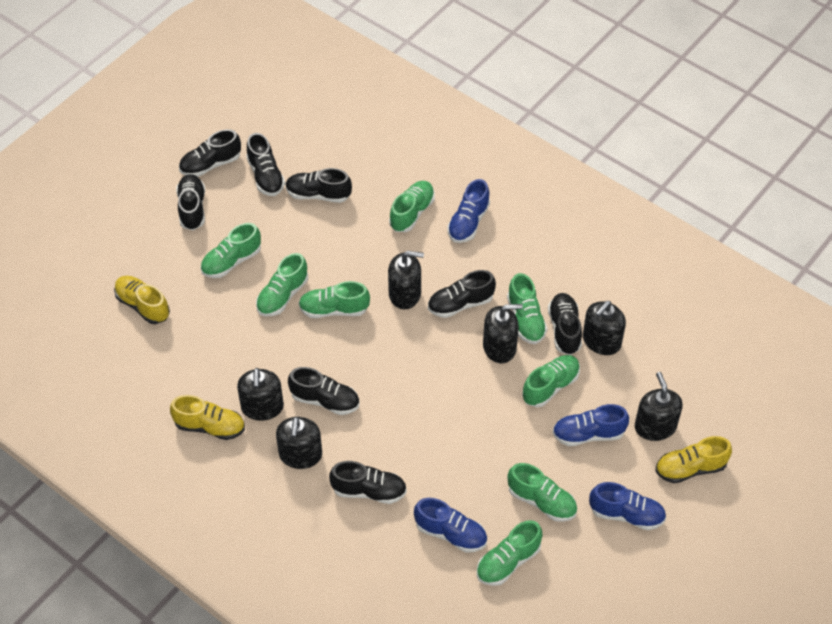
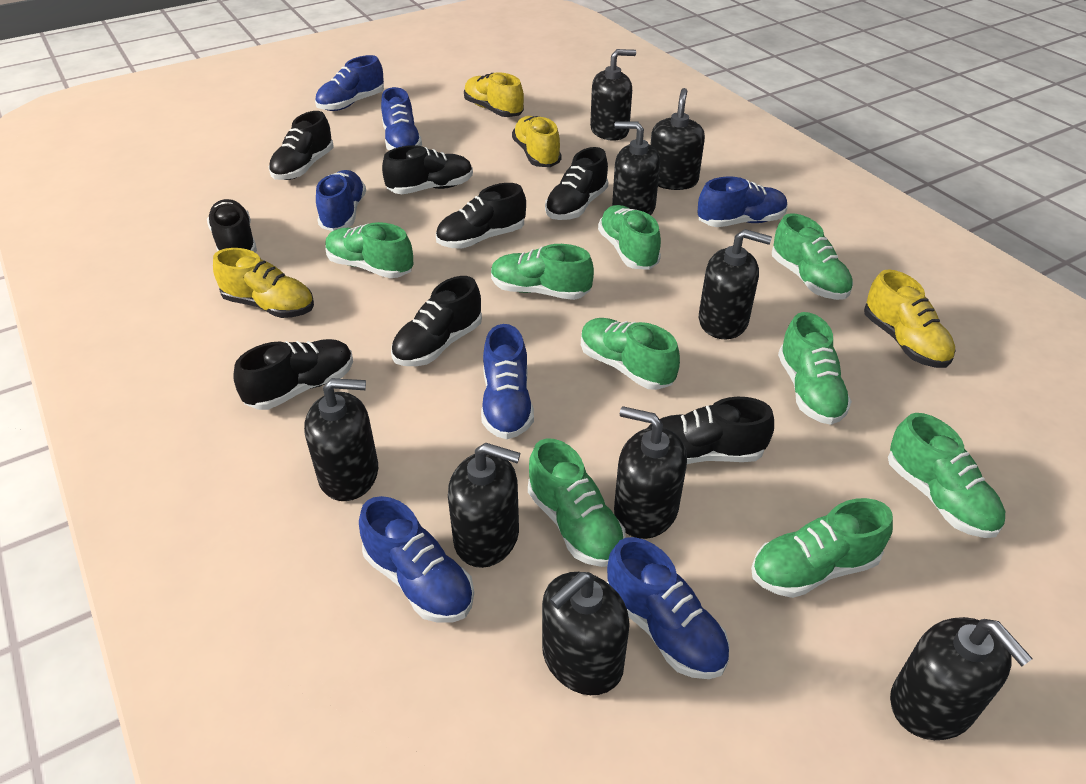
black soap dispenser: [237,368,284,421] [276,416,322,469] [388,251,424,309] [483,304,523,363] [583,301,626,355] [635,372,683,441] = 6 -> [304,378,378,501] [448,443,521,568] [542,572,630,695] [590,49,636,141] [612,121,660,215] [614,406,687,539] [650,88,705,190] [699,229,772,339] [890,617,1033,740] = 9
blue shoe: [414,498,487,553] [447,179,490,243] [552,404,629,446] [589,482,666,530] = 4 -> [315,55,384,111] [316,170,366,231] [359,496,474,623] [381,87,422,151] [481,324,534,439] [607,537,730,679] [698,176,788,227] = 7
green shoe: [200,223,261,278] [256,253,308,316] [298,281,370,318] [389,181,435,232] [476,520,543,586] [507,273,548,344] [508,463,577,522] [522,355,580,407] = 8 -> [325,222,414,278] [491,244,594,300] [528,438,626,567] [581,318,680,390] [598,205,661,270] [751,498,893,598] [772,213,853,300] [778,312,852,425] [888,413,1005,538] = 9
yellow shoe: [114,276,170,324] [170,395,245,440] [655,436,732,483] = 3 -> [213,248,314,318] [464,72,524,117] [512,116,561,167] [864,269,956,368] = 4

